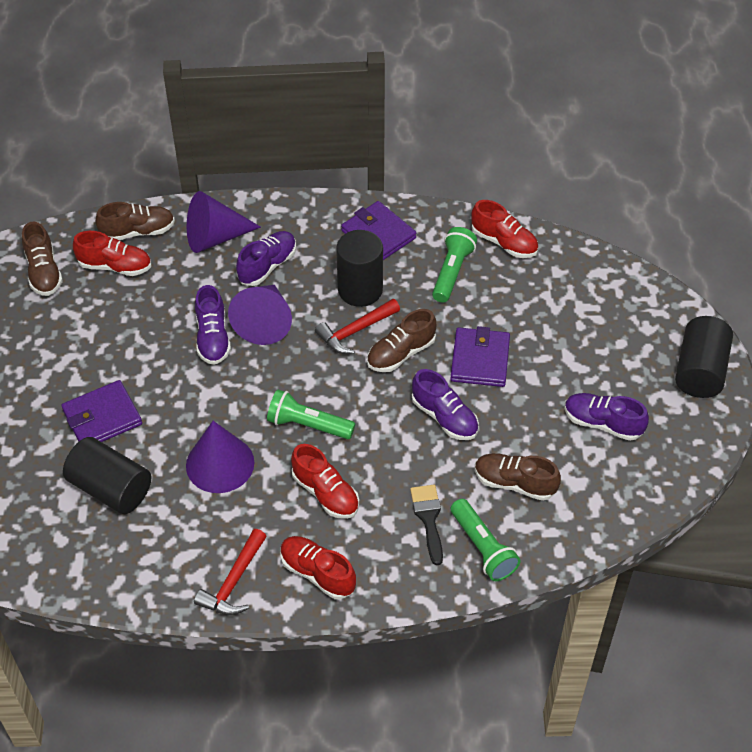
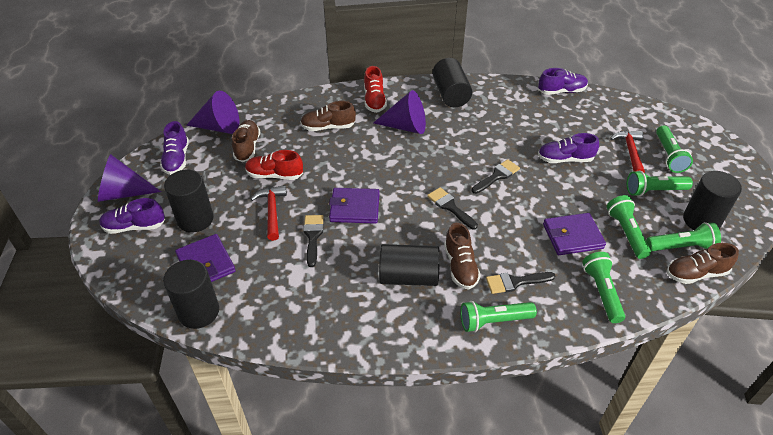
black brush: [410,485,443,565] = 1 -> [303,215,323,267] [427,187,478,229] [472,159,520,194] [486,272,555,294] = 4
black cylinder: [63,437,151,514] [336,230,383,307] [675,316,733,398] = 3 -> [163,260,219,329] [164,170,214,233] [379,244,440,286] [433,58,472,107] [683,171,742,230] = 5
green flashlight: [267,389,355,439] [432,227,477,303] [451,499,521,581] = 3 -> [460,301,537,332] [582,252,625,323] [607,195,651,259] [627,170,693,197] [646,222,721,251] [656,125,693,173] = 6
red shoe: [73,231,151,276] [280,536,356,599] [291,444,359,519] [471,200,538,258] = 4 -> [245,150,303,180] [364,66,387,113] = 2

